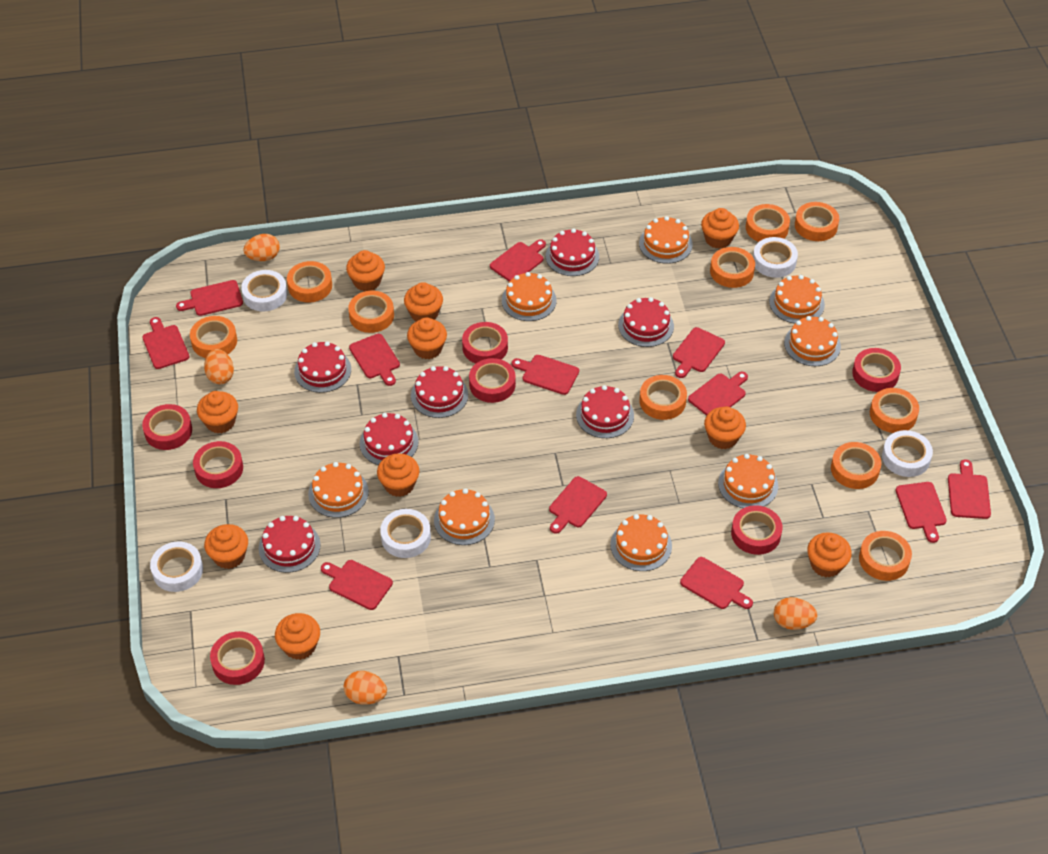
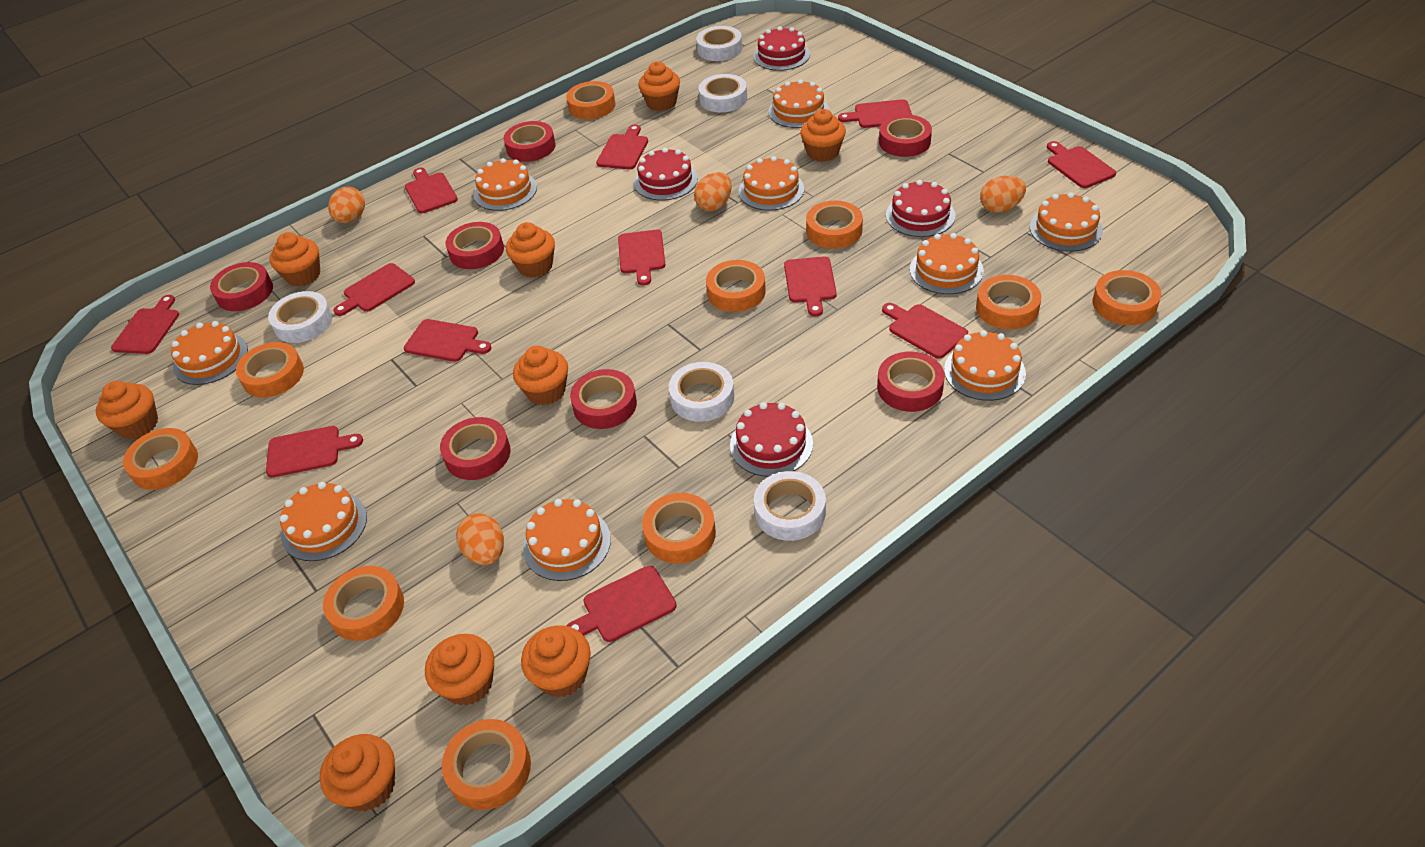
orange cake: [308,462,369,518] [434,488,495,545] [502,272,556,321] [610,514,672,571] [639,216,693,264] [718,454,778,508] [769,275,825,324] [784,316,841,366] = 8 -> [171,321,248,385] [280,482,367,561] [474,158,537,211] [523,499,611,581] [739,156,804,211] [768,79,829,128] [910,233,984,294] [944,330,1026,401] [1030,192,1103,252] = 9
orange cupcake: [197,391,238,433] [204,524,248,569] [275,613,320,660] [346,250,385,291] [377,453,419,497] [404,282,443,321] [407,317,447,359] [701,208,739,249] [704,407,746,449] [807,532,852,578] = 10 -> [96,381,158,439] [269,232,320,286] [319,734,395,812] [425,634,494,706] [506,222,555,278] [513,346,568,405] [521,625,591,698] [638,61,680,111] [800,109,846,162] = 9
red cake: [259,516,320,573] [294,341,351,393] [360,413,418,465] [411,366,468,418] [546,228,599,276] [576,385,634,438] [618,297,674,347] = 7 -> [634,148,698,200] [730,402,813,477] [753,26,810,71] [886,180,955,237] = 4

